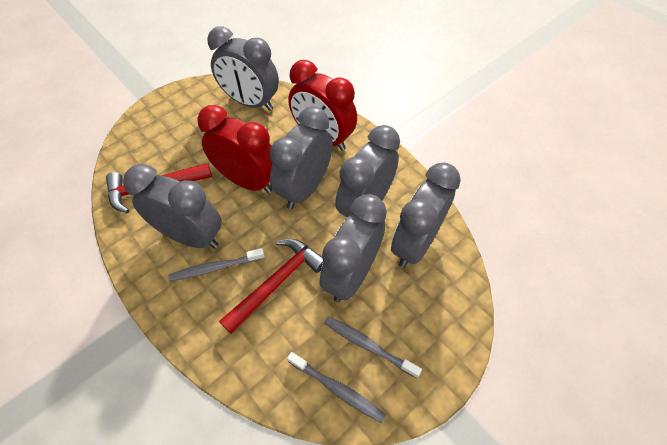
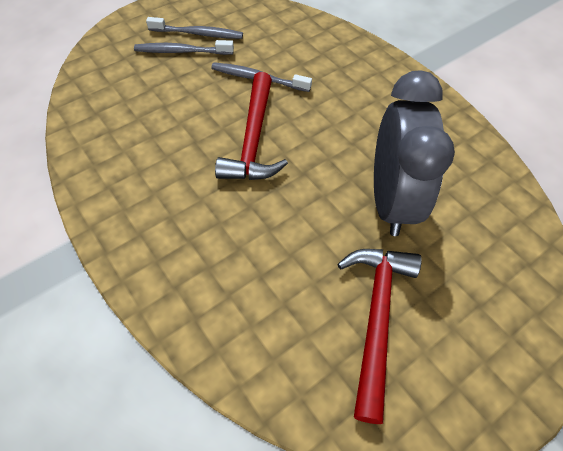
grey clock: [123,164,222,248] [207,26,279,111] [269,106,333,209] [320,194,387,302] [335,125,400,217] [391,163,461,268] = 6 -> [374,70,455,236] = 1
red clock: [197,105,272,193] [288,60,357,151] = 2 -> none = 0

